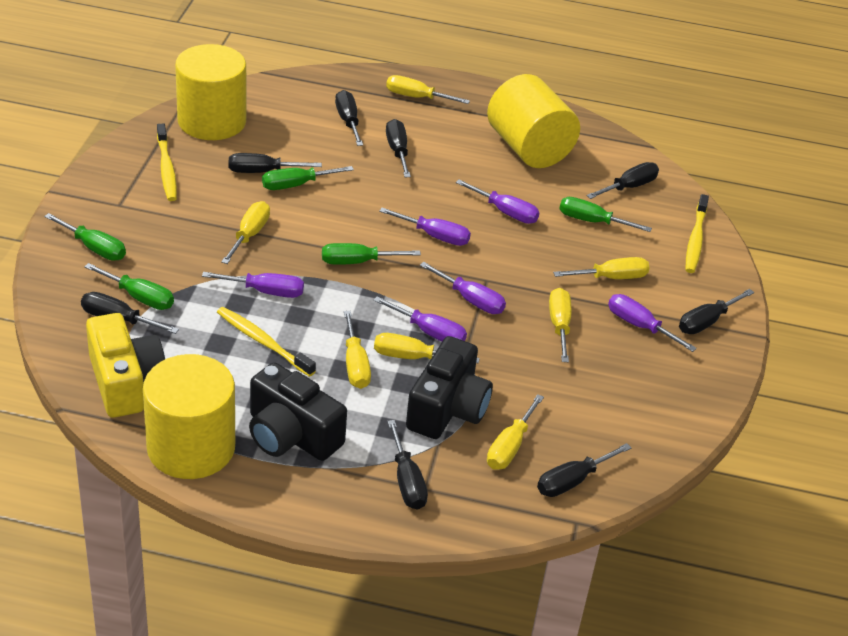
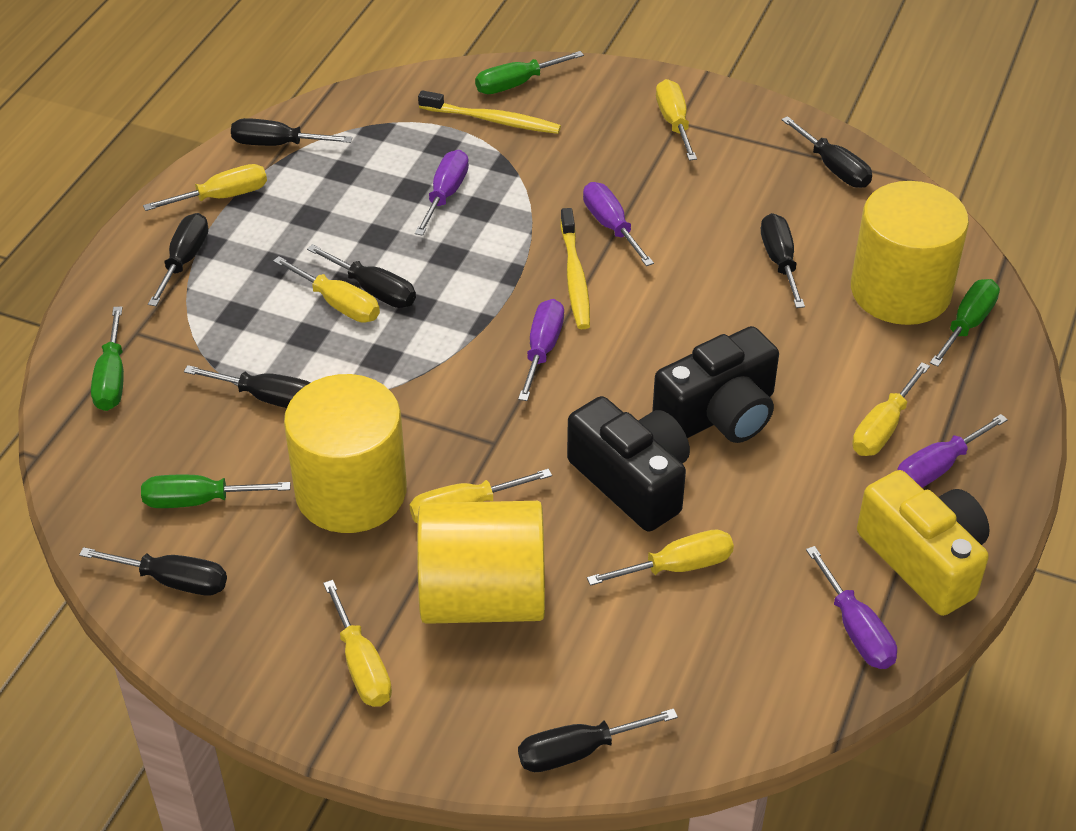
green screwdriver: [44,213,126,261] [84,263,174,310] [262,166,354,190] [322,243,421,265] [559,197,652,232] = 5 -> [91,306,124,411] [141,475,290,508] [475,51,584,94] [930,279,1000,367] = 4
purple screwdriver: [202,272,304,298] [373,296,467,342] [379,208,471,246] [420,262,506,314] [456,179,540,224] [608,294,697,352] = 6 -> [415,150,469,236] [518,299,564,401] [583,182,654,266] [806,546,897,669] [897,414,1008,488] = 5
yellow toothbrush: [157,124,177,201] [217,307,316,377] [686,194,709,273] = 3 -> [418,90,561,134] [560,208,590,329] = 2

